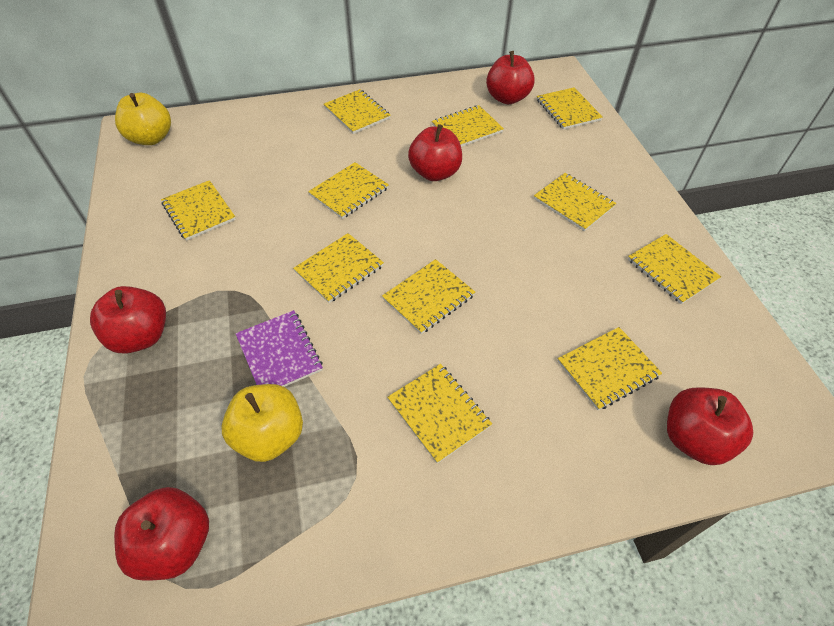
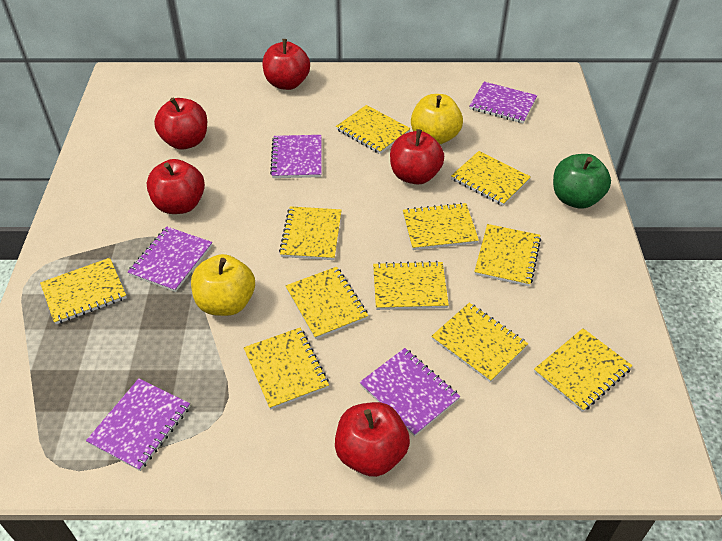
green apple: none = 0 -> [553,154,611,209] = 1
purple notebook: [236,310,323,387] = 1 -> [86,378,190,471] [128,227,212,292] [270,135,322,178] [360,348,460,436] [469,82,537,123] = 5

